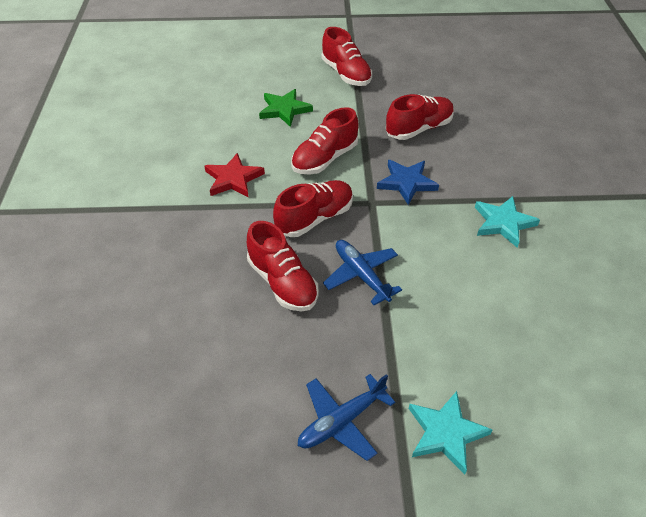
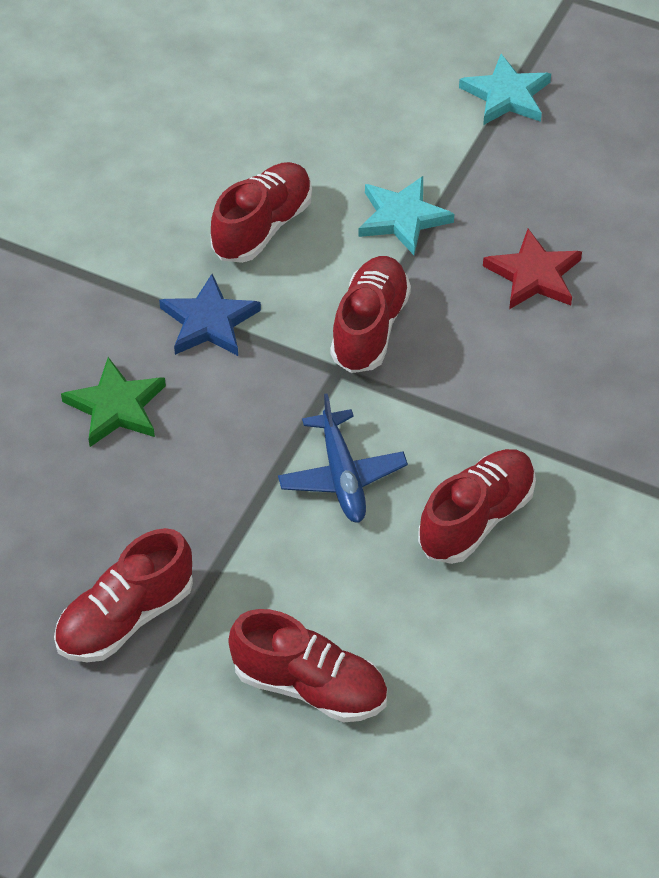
blue plane: [298,374,395,461] [323,240,402,305] = 2 -> [278,393,408,523] = 1

